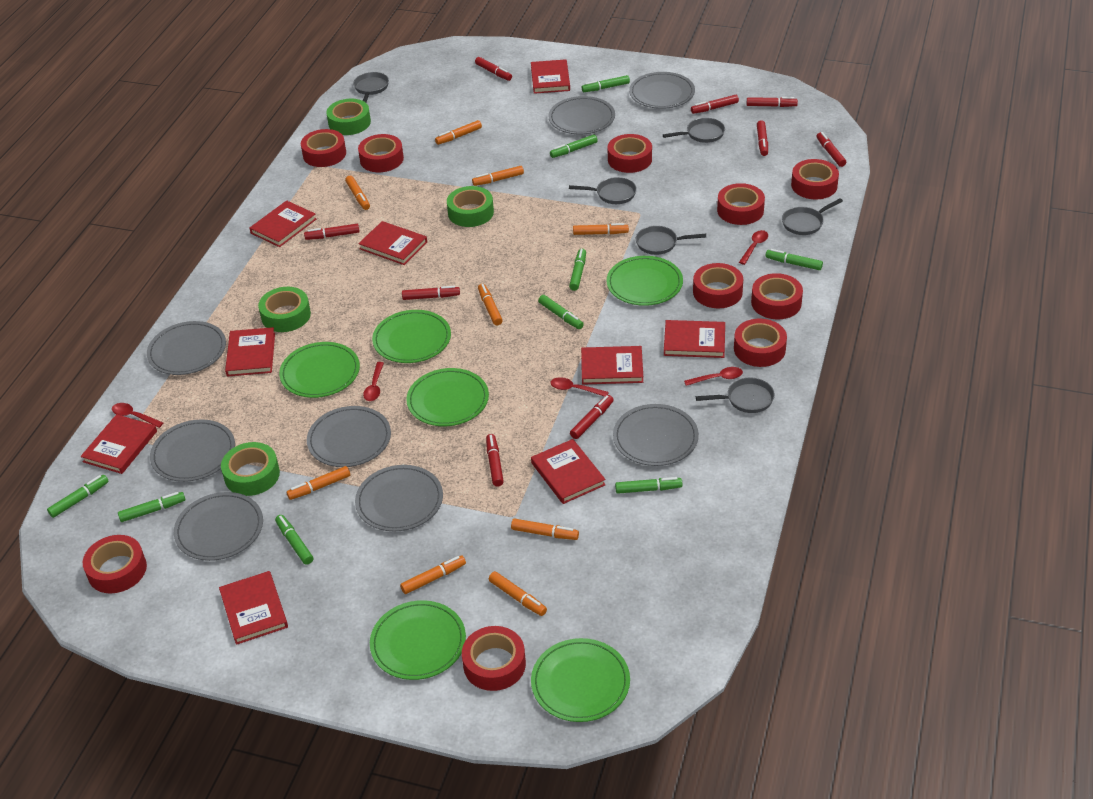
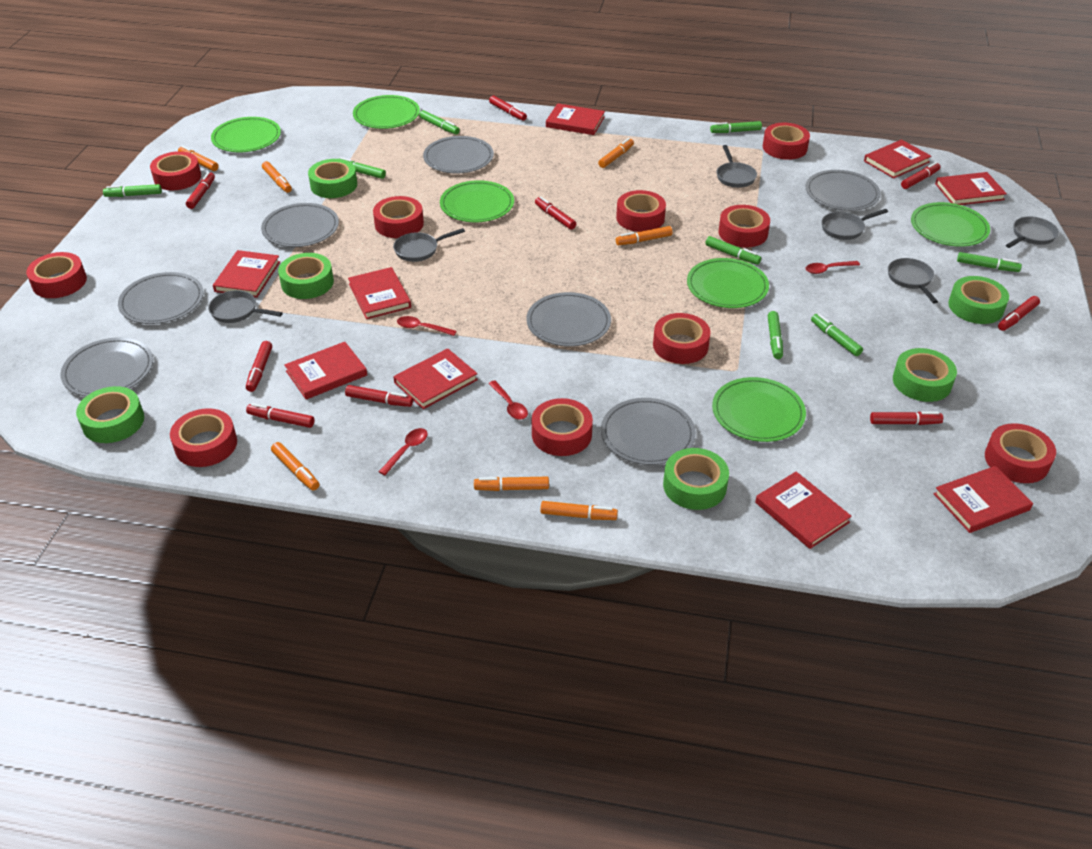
green marker: [47,475,109,518] [118,492,185,522] [275,515,313,565] [538,295,584,329] [550,134,598,158] [569,249,586,291] [582,75,630,92] [615,477,682,494] [766,249,823,270] = 9 -> [103,184,162,197] [340,157,386,179] [419,110,460,135] [705,236,761,265] [710,121,762,133] [768,311,783,359] [811,314,863,356] [957,252,1022,272] = 8
green tape: [221,442,280,496] [258,287,311,332] [326,99,371,135] [447,186,494,227] = 4 -> [76,386,144,443] [278,253,334,299] [308,159,357,198] [663,448,729,510] [893,348,957,402] [948,276,1009,324] = 6
grey plate: [147,321,226,375] [150,419,235,482] [174,492,263,561] [307,406,391,467] [355,465,443,531] [549,96,615,135] [613,404,699,466] [629,72,695,109] = 8 -> [60,337,153,397] [118,272,204,324] [261,203,339,247] [423,136,494,174] [526,292,611,347] [601,398,696,465] [805,170,881,211] = 7
orange marker: [287,466,350,500] [345,176,370,210] [400,555,466,594] [435,120,482,145] [472,166,524,186] [478,284,503,325] [489,571,547,616] [511,519,579,540] [573,223,629,235] = 9 -> [178,146,219,171] [262,161,292,193] [271,442,320,491] [474,477,549,491] [540,501,618,520] [598,138,634,168] [616,226,672,245] = 7
red spoon: [112,403,163,428] [363,362,384,401] [551,377,609,397] [684,367,743,386] [739,230,768,265] = 5 -> [379,428,428,475] [397,316,457,336] [488,380,528,420] [806,261,860,274] = 4

